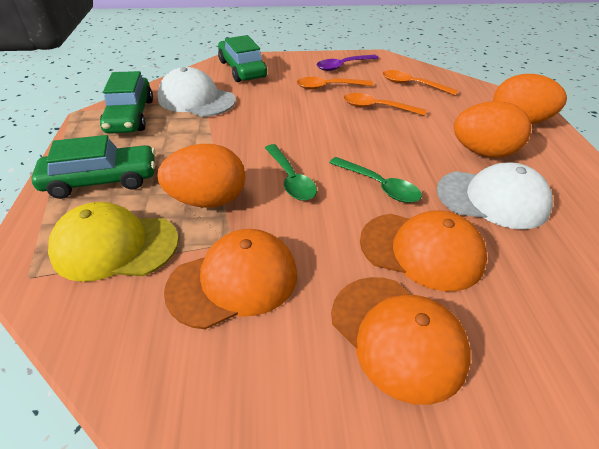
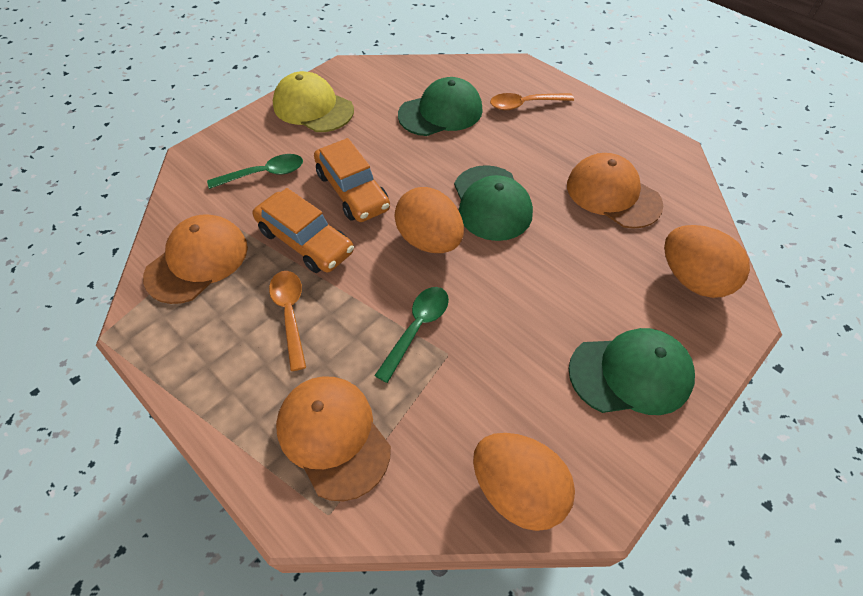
green cap: none = 0 -> [398,77,483,136] [454,165,533,241] [569,328,695,415] = 3
green car: [31,135,155,199] [100,71,153,134] [218,35,267,82] = 3 -> none = 0
orange car: none = 0 -> [253,188,354,273] [314,138,390,222] = 2
orange spoon: [296,77,373,89] [344,93,426,116] [383,70,458,95] = 3 -> [269,271,306,371] [490,93,574,110] = 2
purple spoon: [317,55,379,71] = 1 -> none = 0
white cap: [158,67,236,117] [437,163,553,229] = 2 -> none = 0

